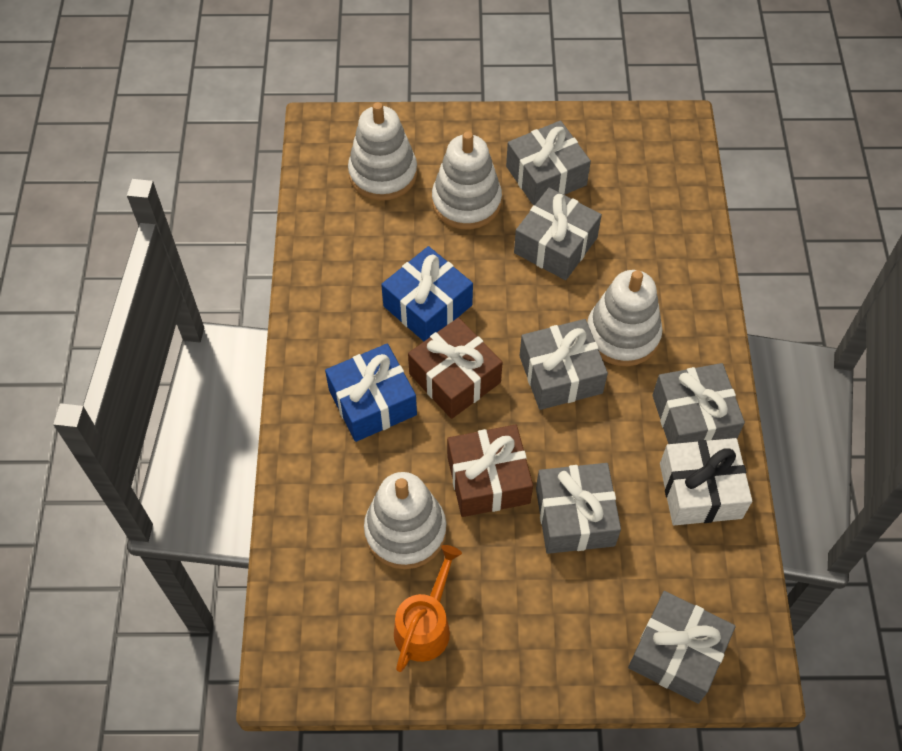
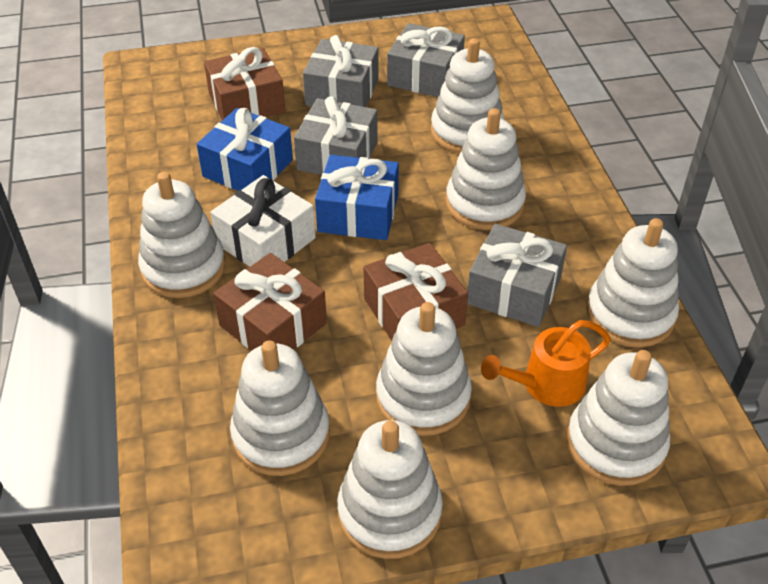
brown gift: [408,317,503,419] [447,424,533,517] = 2 -> [204,47,285,120] [213,253,327,351] [363,243,468,341] = 3
grey gift: [506,120,591,206] [514,188,602,280] [519,319,608,410] [536,463,621,554] [628,591,736,704] [652,363,745,444] = 6 -> [294,96,378,175] [303,35,379,107] [387,23,465,97] [467,224,567,327] = 4
white stacking toy: [348,102,417,201] [364,472,447,569] [432,132,502,229] [587,270,662,366] = 4 -> [138,172,226,298] [230,340,330,476] [337,420,443,559] [376,302,472,436] [431,38,504,153] [446,108,526,230] [567,350,670,486] [587,218,679,348] = 8

